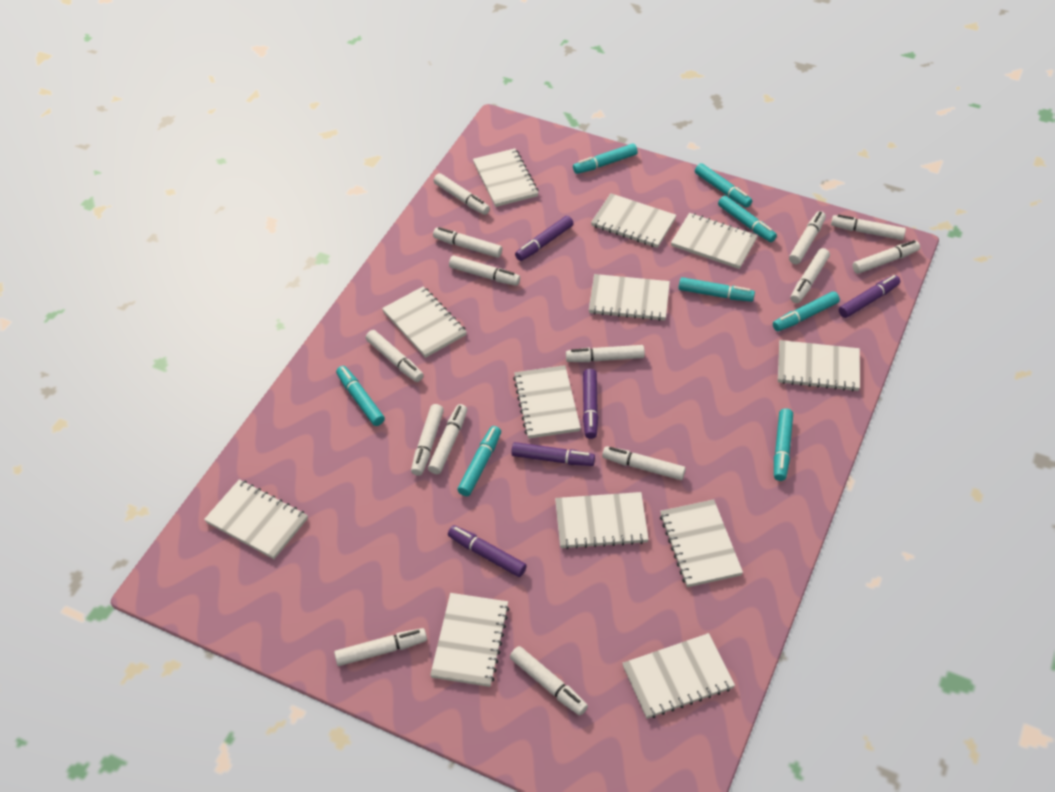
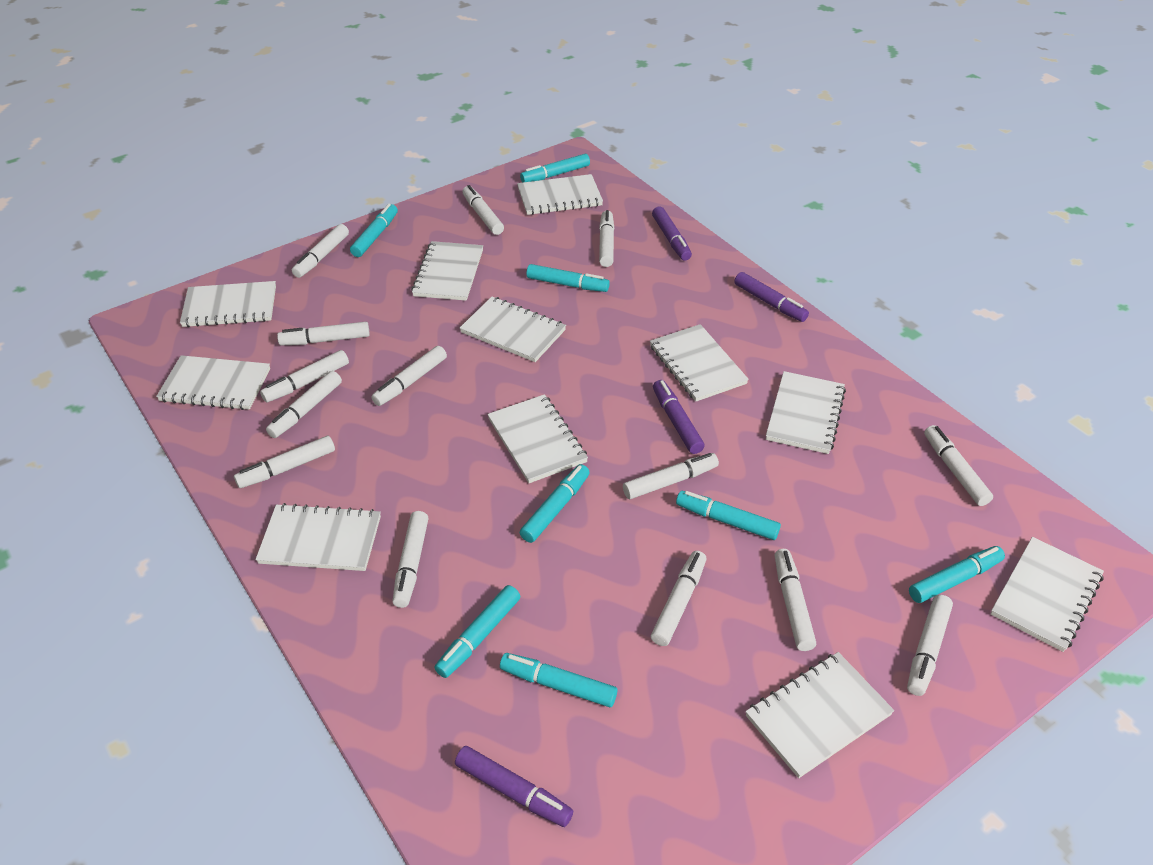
purple marker: [448,525,527,577] [511,442,595,466] [515,216,573,261] [583,369,598,439] [839,275,900,318] = 5 -> [455,746,573,827] [652,206,692,261] [653,380,705,454] [734,272,809,322] = 4
white notebook: [204,479,308,559] [382,286,467,358] [430,593,509,687] [473,148,539,207] [513,365,581,439] [555,492,649,549] [589,274,670,321] [591,193,677,248] [622,633,735,719] [660,499,743,587] [671,213,758,269] [778,340,860,391] = 12 -> [156,355,270,410] [180,281,276,327] [255,503,381,571] [411,241,483,301] [460,297,566,362] [487,394,588,483] [517,174,603,215] [650,324,749,402] [745,652,894,778] [766,371,846,454] [991,537,1104,652] = 11

